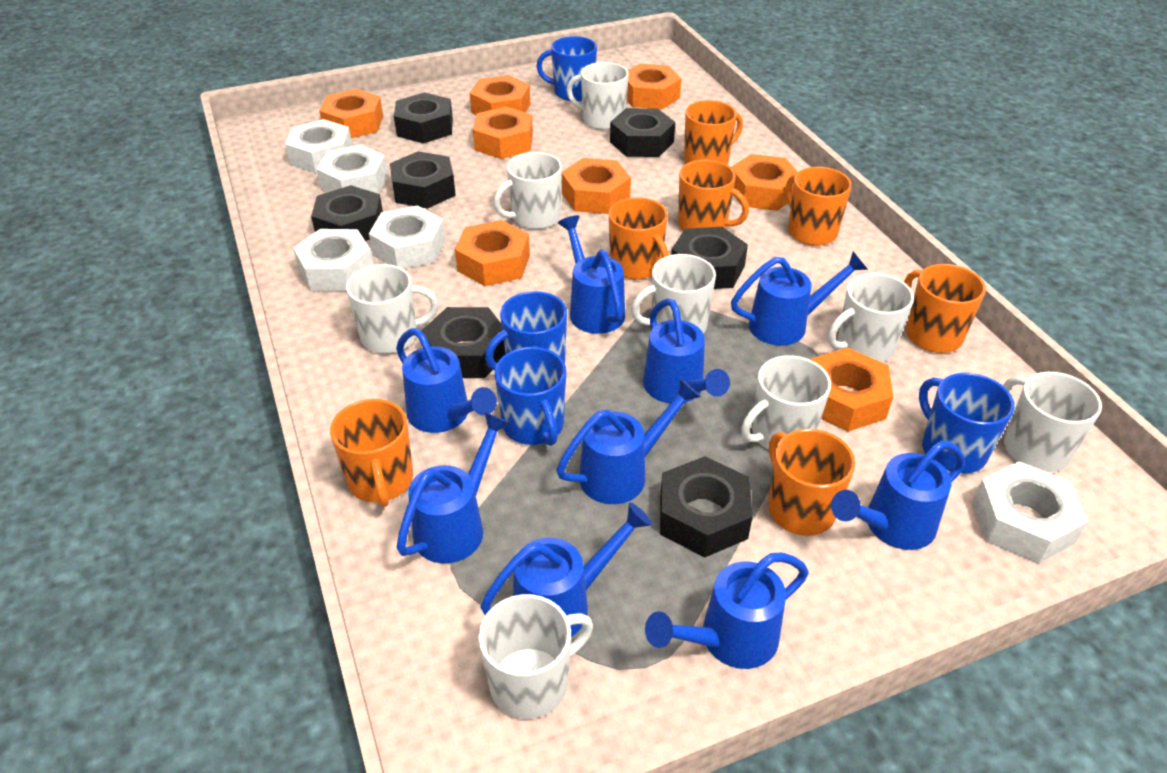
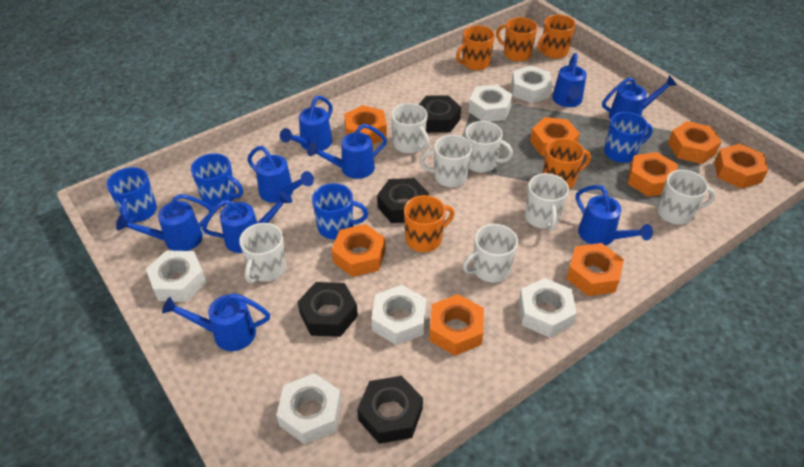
black nut: [311,185,383,241] [390,151,456,209] [394,92,453,143] [422,307,505,378] [610,108,675,157] [660,456,753,558] [671,227,748,289] = 7 -> [298,282,358,337] [357,376,423,444] [377,178,429,223] [419,95,461,133] = 4
orange mug: [330,399,413,507] [609,197,669,280] [678,160,749,231] [684,100,743,165] [768,429,855,536] [785,167,852,246] [904,264,986,353] = 7 -> [404,195,454,252] [456,25,495,70] [496,17,538,62] [538,15,576,59] [543,138,591,189] = 5
white mug: [346,264,438,354] [478,594,593,719] [494,152,562,229] [566,62,629,130] [631,254,716,334] [741,355,831,450] [828,273,914,362] [1003,372,1102,472] = 8 -> [239,223,287,284] [391,103,430,154] [420,135,472,187] [463,224,518,283] [465,121,513,173] [525,173,569,231] [657,170,716,225] = 7
white nut: [285,119,352,173] [293,229,373,291] [317,145,388,194] [369,206,446,269] [972,461,1088,564] = 5 -> [146,250,207,302] [276,373,341,444] [372,285,426,345] [468,84,513,122] [511,66,552,103] [518,278,577,338] = 6

